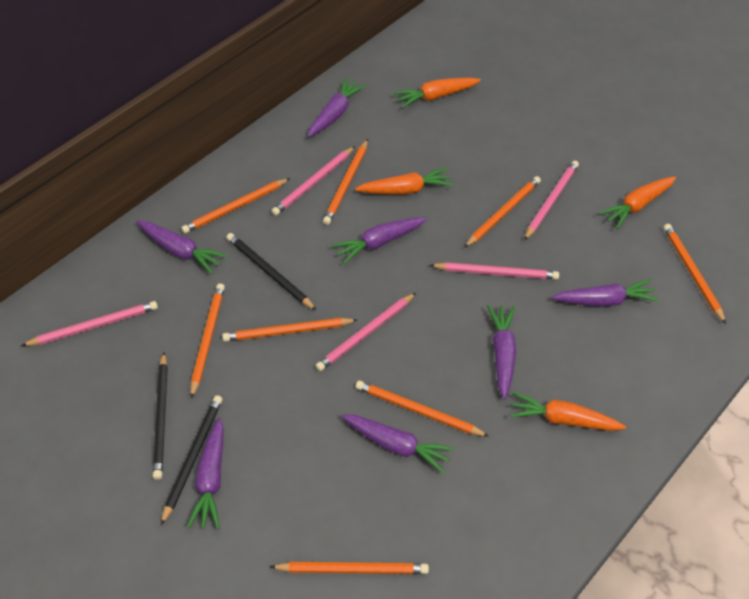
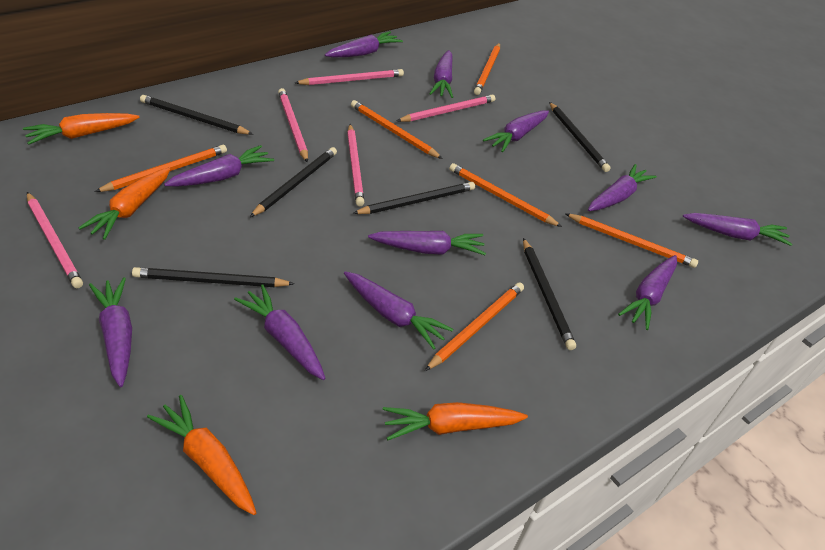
black pencil: [153,352,168,480] [161,395,222,525] [226,233,317,311] = 3 -> [132,267,295,287] [140,95,253,135] [250,147,337,217] [352,182,475,214] [523,238,576,350] [549,102,611,172] = 6
orange pencil: [181,178,290,233] [190,284,225,399] [222,318,357,342] [270,562,429,574] [323,139,368,225] [356,381,489,437] [464,176,541,248] [663,224,726,324] = 8 -> [95,145,227,192] [351,100,443,159] [425,282,524,371] [449,163,562,227] [474,43,500,95] [565,213,698,268] = 6
purple carrot: [136,220,227,274] [187,418,224,529] [308,77,366,137] [331,217,427,264] [341,414,455,473] [487,305,516,399] [552,279,659,307] = 7 -> [89,277,132,387] [164,145,274,187] [234,284,326,380] [325,31,403,58] [344,271,453,350] [368,231,486,255] [429,50,453,98] [483,110,549,152] [588,164,657,211] [618,255,677,330] [683,213,792,246] = 11

